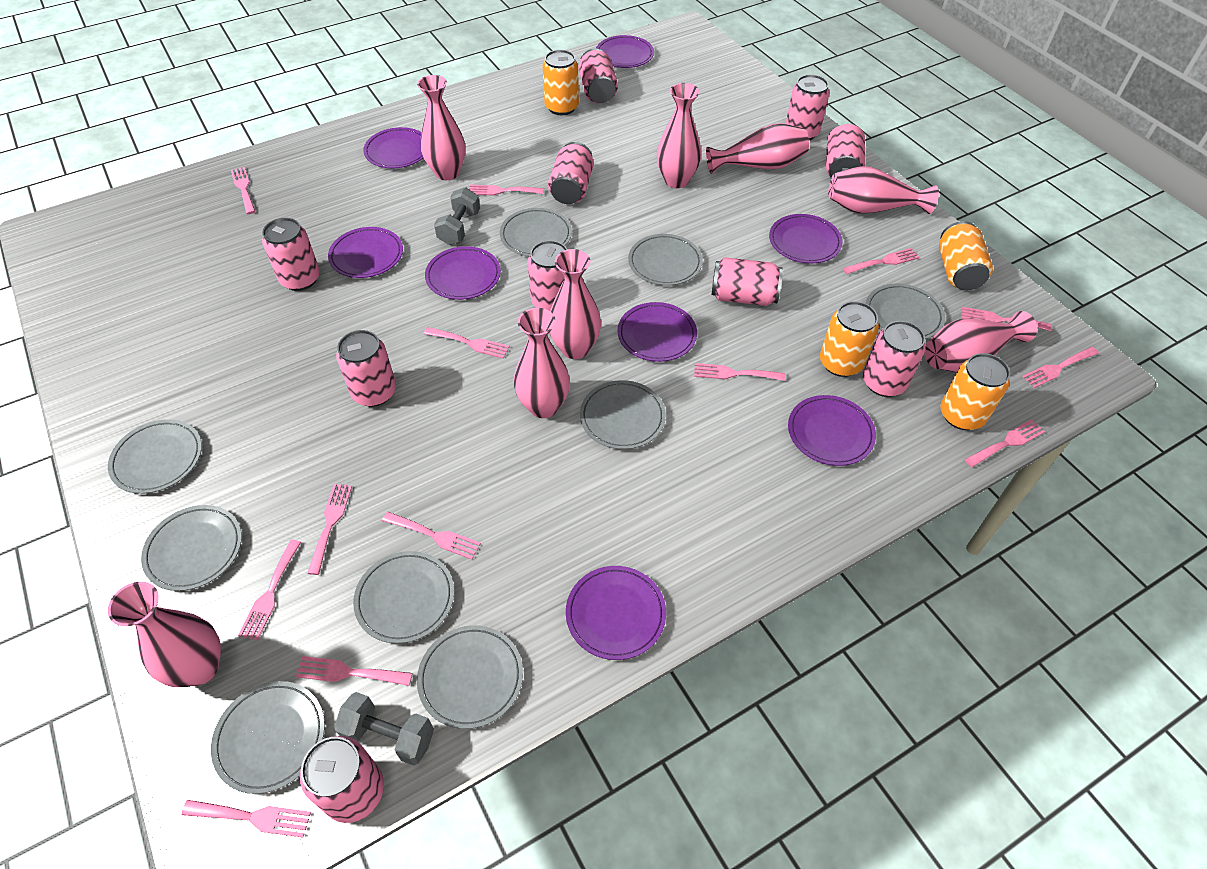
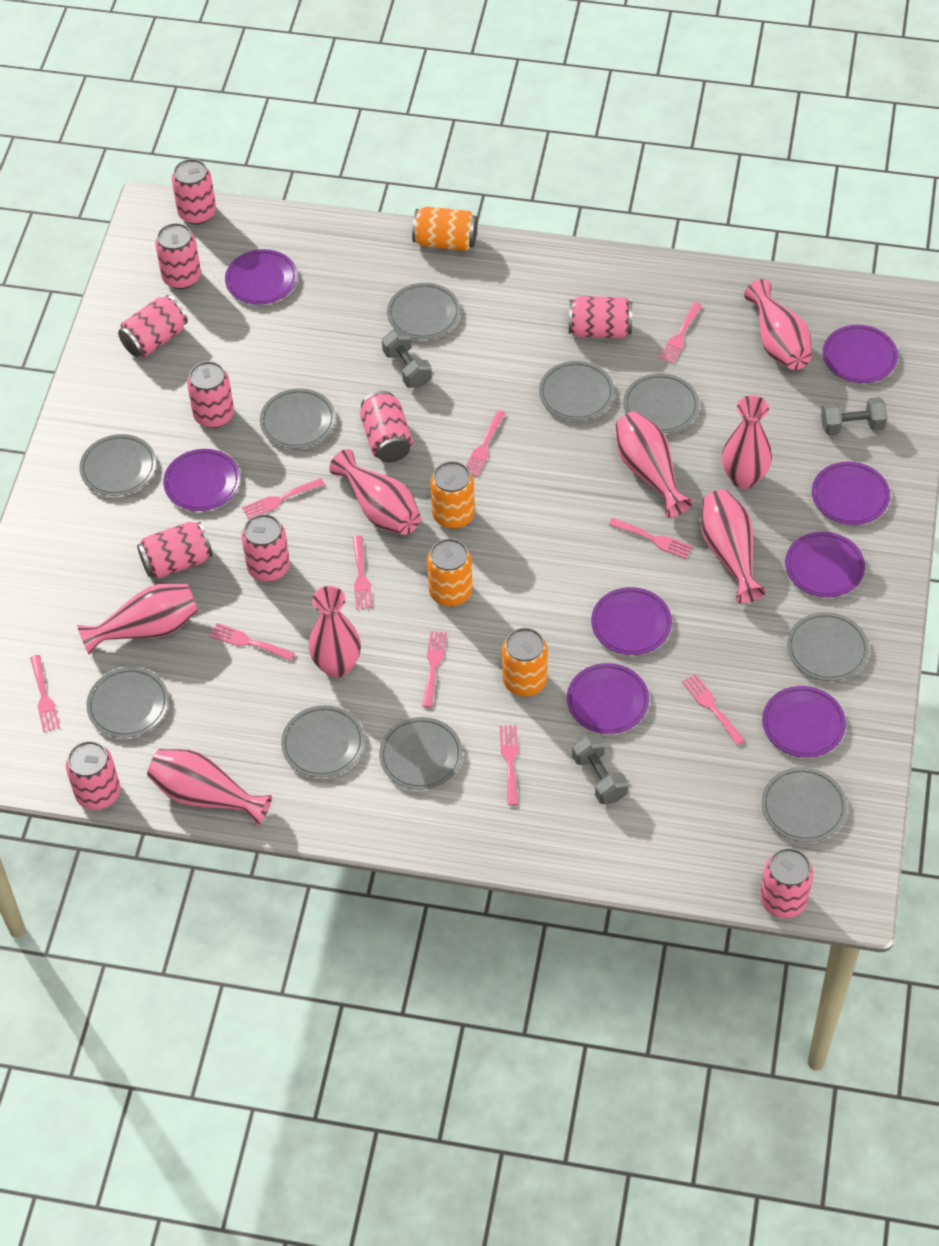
grey dumbbell: [334,692,434,765] [434,187,480,245] = 2 -> [382,330,432,388] [572,734,628,804] [821,397,887,435] = 3
grey plate: [108,419,202,494] [141,505,242,591] [211,681,325,794] [353,551,454,644] [417,625,523,729] [500,208,572,256] [580,380,666,449] [628,234,703,286] [866,284,945,339] = 9 -> [80,434,156,496] [86,667,169,738] [260,388,336,449] [281,705,364,778] [379,717,463,790] [387,283,460,339] [539,361,614,420] [623,373,699,433] [761,767,847,842] [787,612,869,681] = 10
pink fork: [181,800,311,837] [231,167,255,214] [238,540,301,641] [296,656,413,686] [307,484,352,575] [382,512,481,560] [424,327,510,358] [469,185,544,195] [694,363,786,381] [843,248,919,274] [961,307,1052,331] [965,420,1045,467] [1022,347,1099,388] = 13 -> [30,655,60,732] [209,623,295,661] [242,478,325,520] [352,536,373,610] [422,631,447,707] [466,410,505,477] [500,725,518,806] [609,518,693,559] [659,302,702,364] [682,674,745,745] = 10

